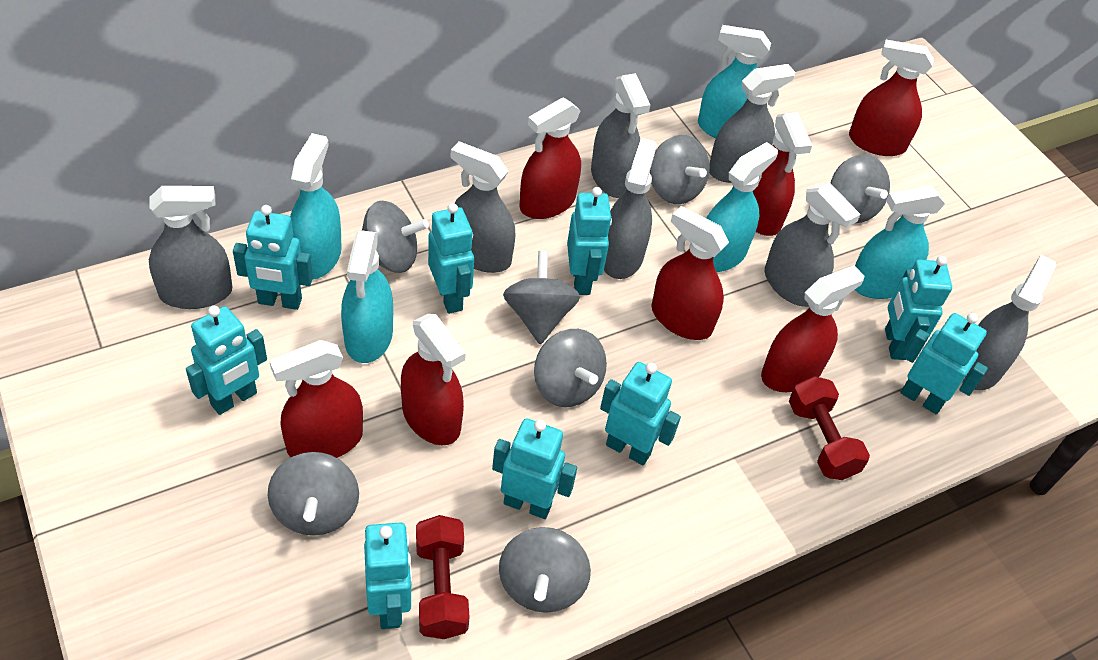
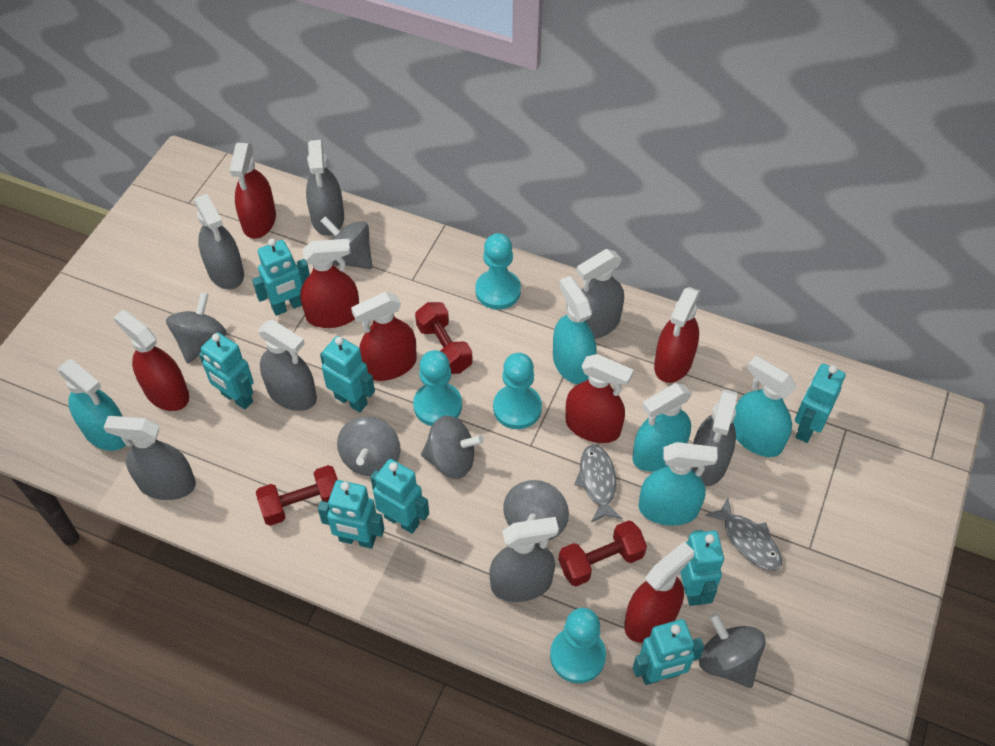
grey fish: none = 0 -> [574,444,622,522] [705,498,782,571] = 2
grey spinning top: [268,452,359,536] [362,201,429,273] [499,527,591,613] [503,251,580,344] [534,329,607,407] [650,135,710,204] [831,154,890,223] = 7 -> [166,292,227,363] [321,216,372,269] [337,416,400,476] [421,415,484,479] [503,480,569,540] [699,613,766,688] = 6
red dumbbell: [416,515,469,639] [789,376,870,480] = 2 -> [256,465,338,526] [415,302,473,374] [558,520,647,586] = 3
turquoise pawn: none = 0 -> [413,350,462,426] [475,233,521,309] [493,353,542,429] [550,608,606,683] = 4
turquoise robot: [186,306,267,415] [233,205,313,310] [364,522,412,629] [428,203,474,314] [492,419,577,519] [567,187,612,295] [600,362,681,465] [885,256,952,360] [900,313,988,414] = 9 -> [199,333,254,410] [252,238,310,316] [318,480,385,549] [320,336,375,412] [370,459,429,534] [633,619,704,685] [680,530,724,606] [795,364,846,443] = 8

